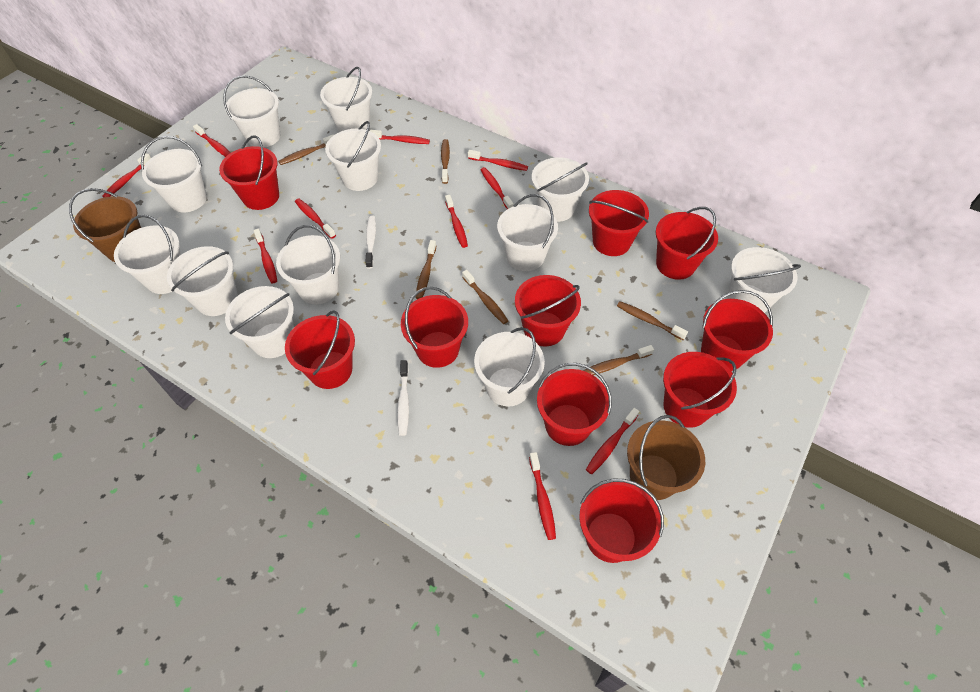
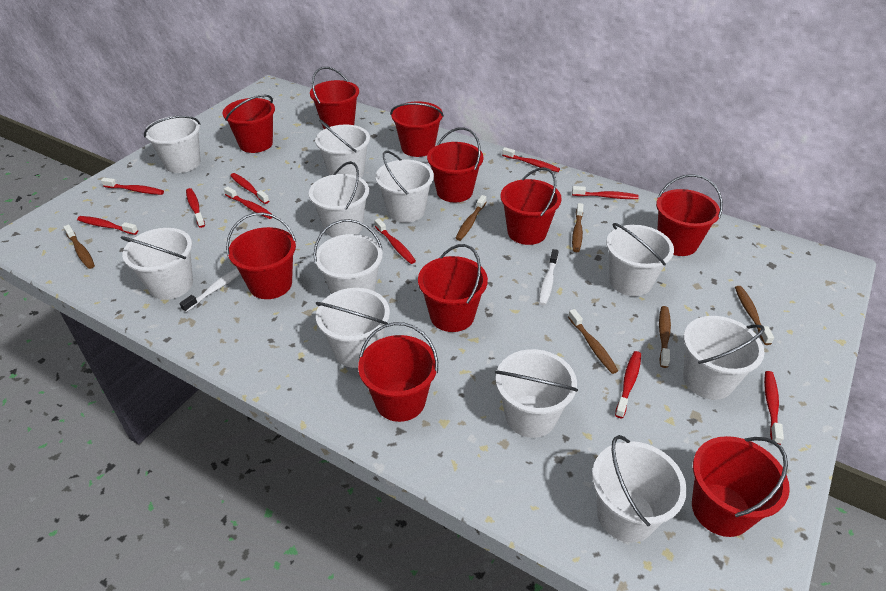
brown bucket: [69,188,141,262] [627,415,705,500] = 2 -> none = 0
white bucket: [114,215,181,294] [141,136,207,212] [167,246,238,316] [223,76,281,148] [225,286,294,358] [276,225,340,304] [320,67,372,132] [325,121,381,191] [474,327,545,406] [497,194,558,271] [532,157,589,222] [728,247,801,313] = 12 -> [121,228,193,300] [144,116,201,173] [309,161,369,238] [314,219,383,294] [315,120,370,178] [315,288,390,368] [375,151,434,223] [495,349,578,438] [592,435,687,543] [606,223,674,296] [683,316,765,400] = 11

